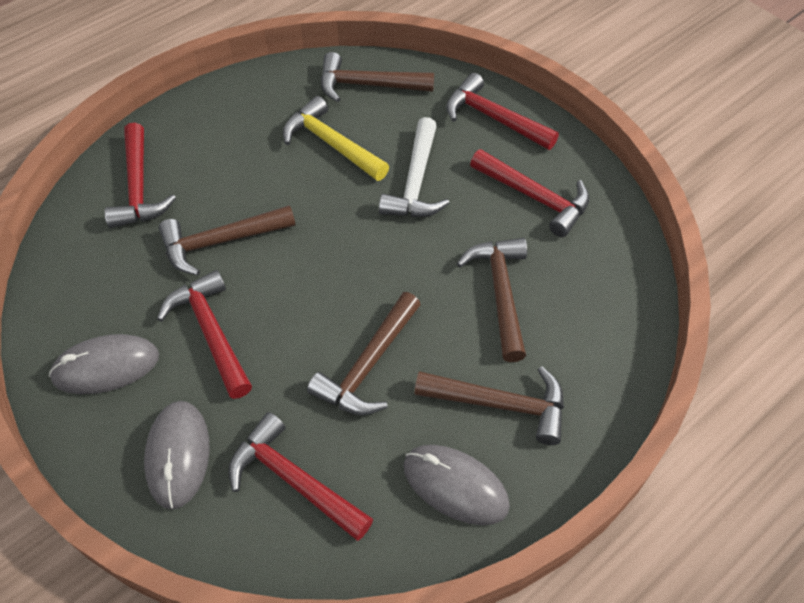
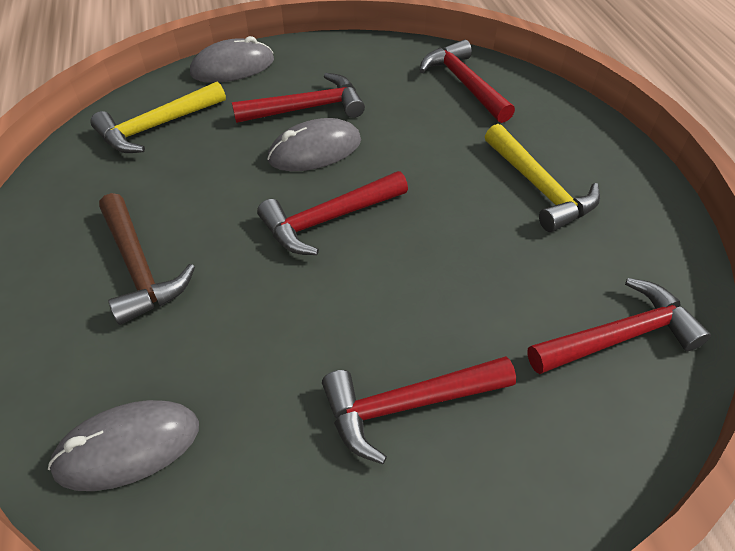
brown hammer: [159,205,295,276] [307,292,421,415] [321,52,434,102] [414,366,564,445] [457,238,527,362] = 5 -> [99,193,195,325] = 1
white hammer: [379,117,450,217] = 1 -> none = 0
yellow hammer: [283,96,389,181] = 1 -> [91,81,226,153] [485,124,600,232] = 2

